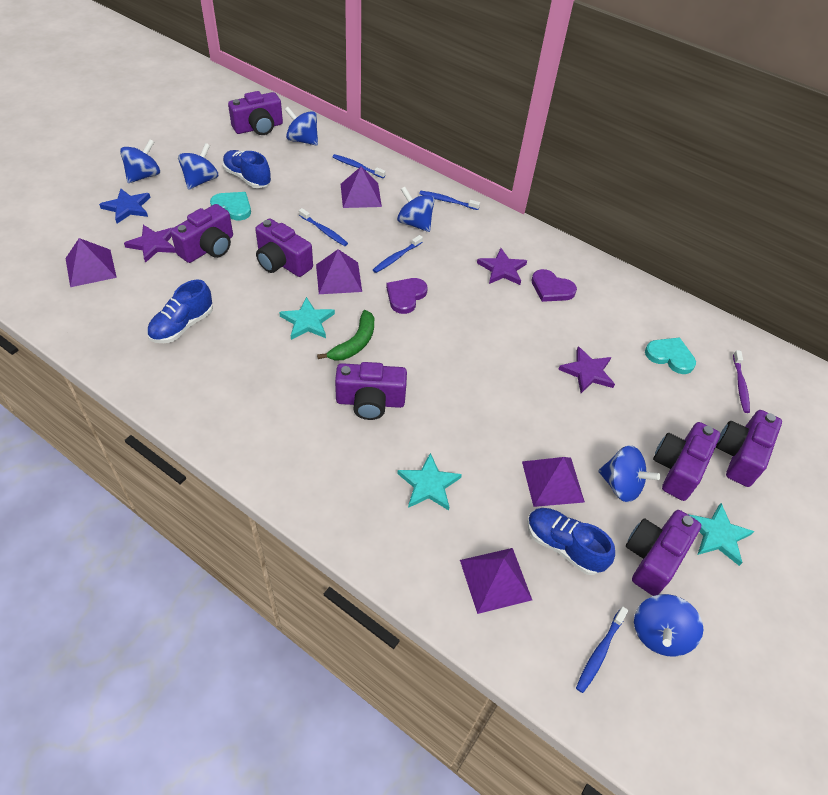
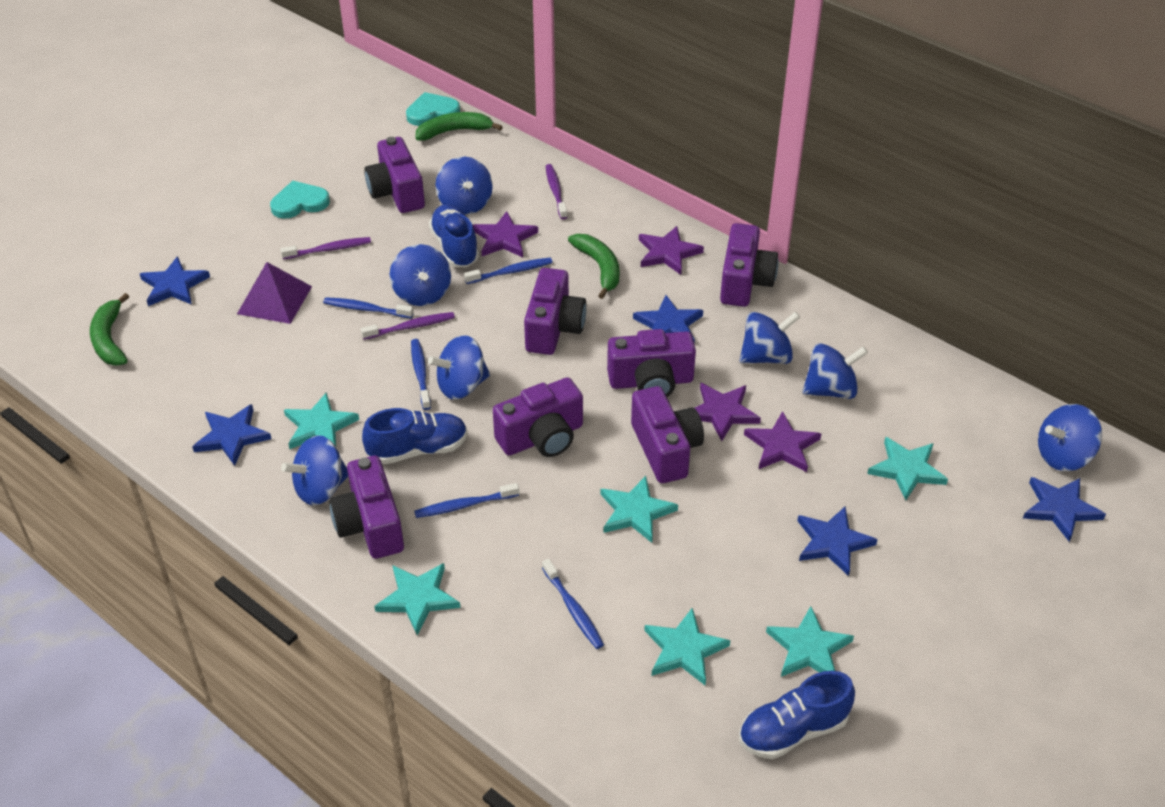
blue spinning top: [120,139,160,183] [178,143,218,190] [285,107,318,146] [397,187,435,232] [598,445,661,502] [634,594,703,656] = 6 -> [281,435,348,506] [390,244,451,306] [428,335,490,400] [435,157,493,215] [740,312,800,364] [802,343,868,399] [1038,404,1102,471] = 7
blue star: [99,189,151,224] = 1 -> [140,256,210,306] [192,404,271,466] [633,295,703,342] [797,507,878,576] [1023,477,1106,542] = 5
green banana: [317,310,374,360] = 1 -> [90,293,129,366] [416,112,503,141] [568,234,619,299] = 3
purple heart: [386,278,428,314] [531,269,577,302] = 2 -> none = 0
purple pyramid: [65,238,117,287] [316,249,362,294] [341,167,382,208] [460,548,532,614] [522,457,585,507] = 5 -> [237,262,312,324] = 1
purple star: [124,225,176,263] [477,248,527,285] [558,347,615,393] = 3 -> [472,211,538,257] [639,226,704,275] [695,383,761,441] [744,411,821,472] = 4
purple toothbrush: [733,350,750,413] = 1 -> [280,237,371,260] [361,312,455,340] [546,164,567,219] = 3
turquoise star: [279,297,335,340] [397,453,462,510] [688,503,754,566] = 3 -> [284,392,359,449] [374,563,460,635] [601,476,678,543] [644,607,730,686] [766,606,854,677] [867,437,948,500] = 6

